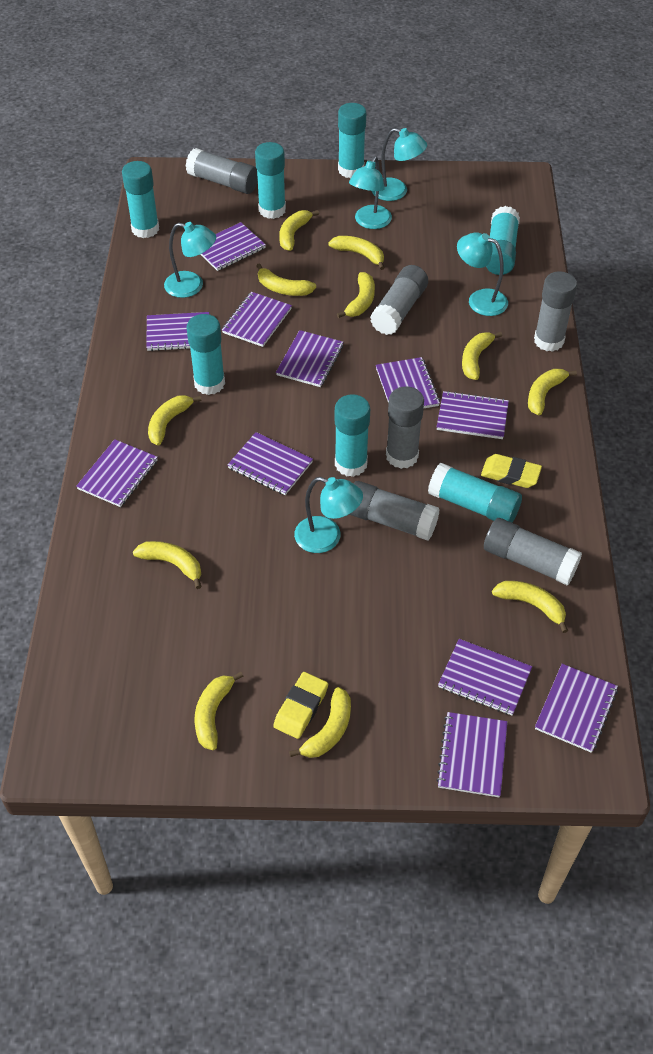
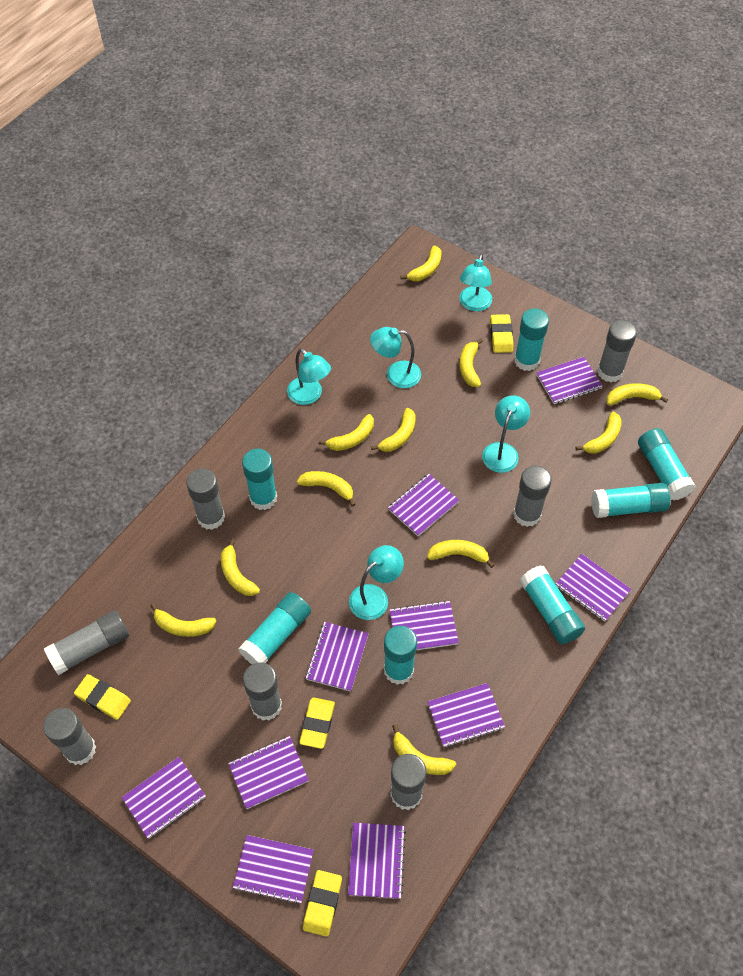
grey glue stick: [185,148,258,194] [349,481,440,541] [370,265,428,335] [386,386,424,469] [484,518,582,586] [534,271,577,352] = 6 -> [43,708,96,765] [44,610,129,675] [186,468,225,530] [243,662,282,721] [390,754,426,810] [513,465,552,527] [597,320,637,382] = 7
purple notebook: [76,439,158,507] [146,312,209,351] [200,222,266,271] [222,292,292,347] [228,432,313,495] [276,330,343,387] [376,357,440,408] [436,712,508,797] [437,391,509,439] [438,639,532,715] [535,664,618,753] = 11 -> [121,757,206,839] [228,736,309,809] [233,835,314,905] [306,622,369,692] [348,823,406,899] [388,474,459,536] [390,600,459,650] [427,683,505,747] [536,357,603,404] [556,554,631,622] = 10
yellow eraser: [273,672,328,739] [481,454,542,488] = 2 -> [74,674,131,720] [299,697,335,749] [303,870,342,937] [490,314,513,353] = 4

